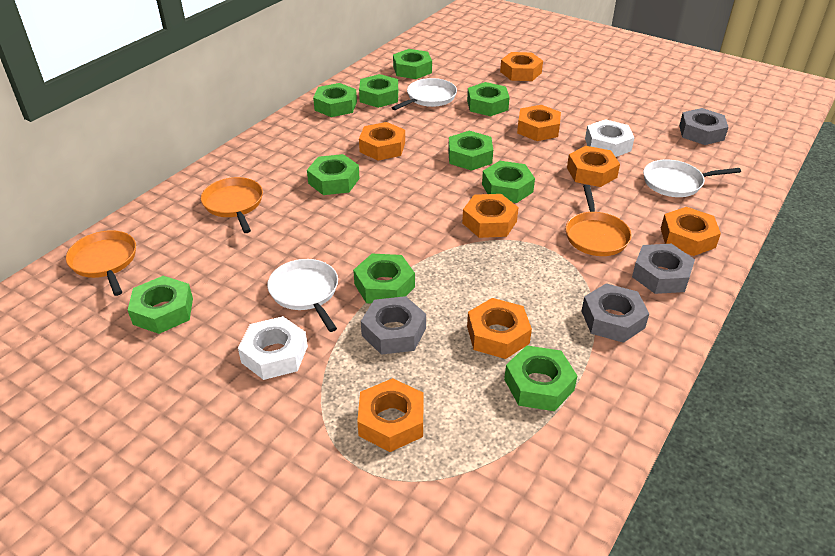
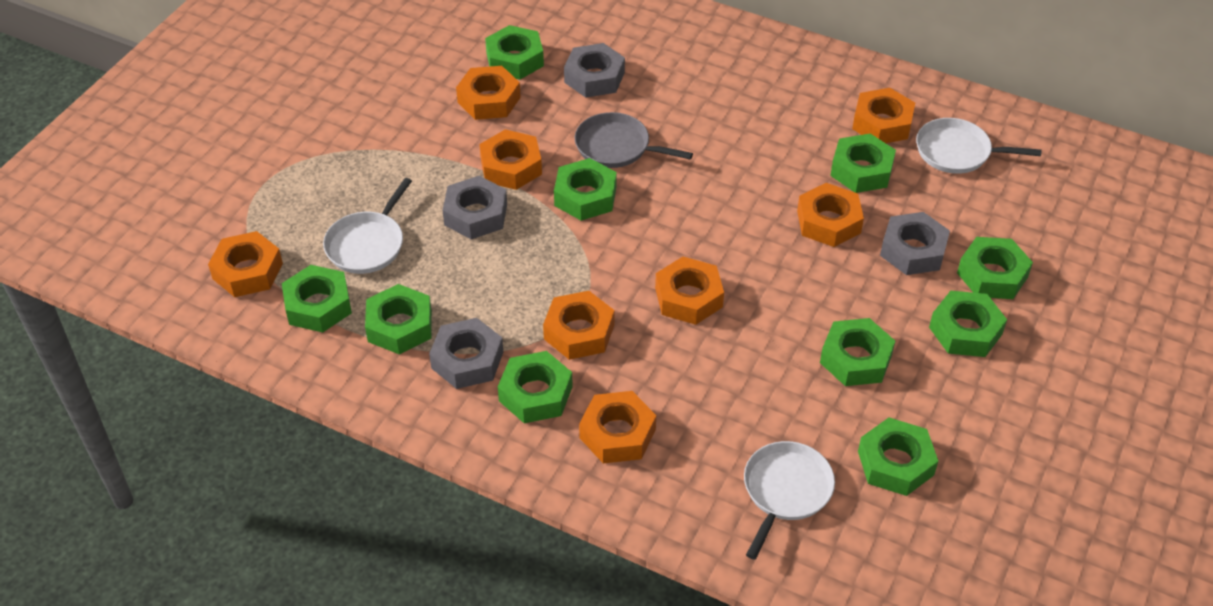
grey pan: none = 0 -> [575,112,693,168] = 1
orange pan: [66,230,136,296] [201,177,263,233] [565,185,632,256] = 3 -> none = 0
white nut: [238,316,308,380] [585,119,634,157] = 2 -> none = 0

